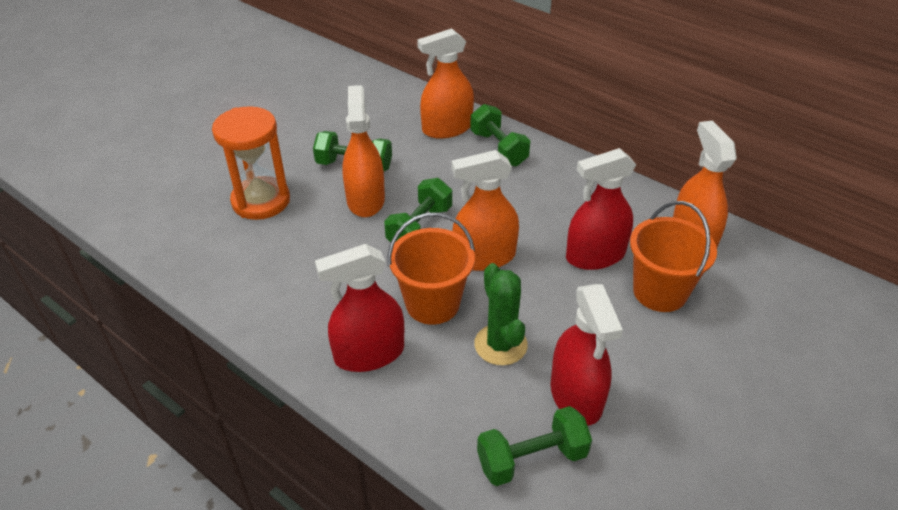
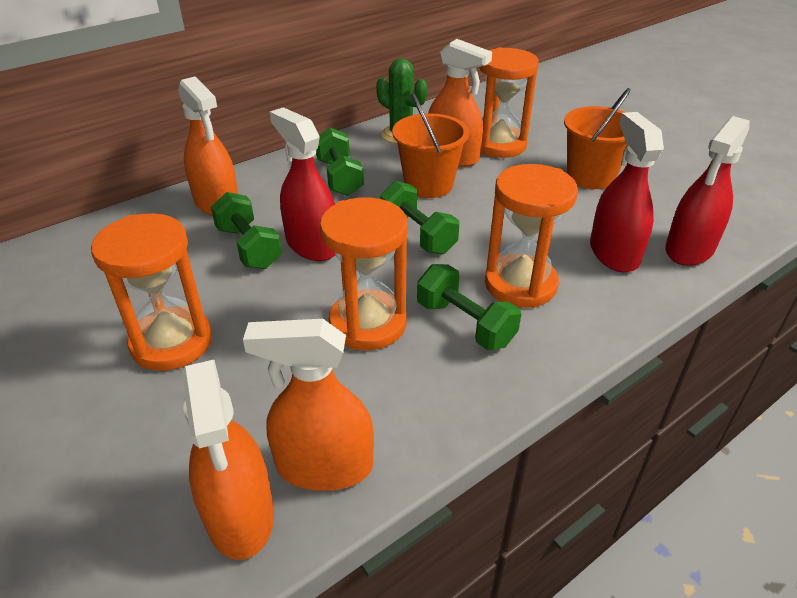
orange hourglass: [212,106,290,220] = 1 -> [91,213,212,371] [320,197,408,350] [479,47,539,158] [485,164,578,308] = 4

